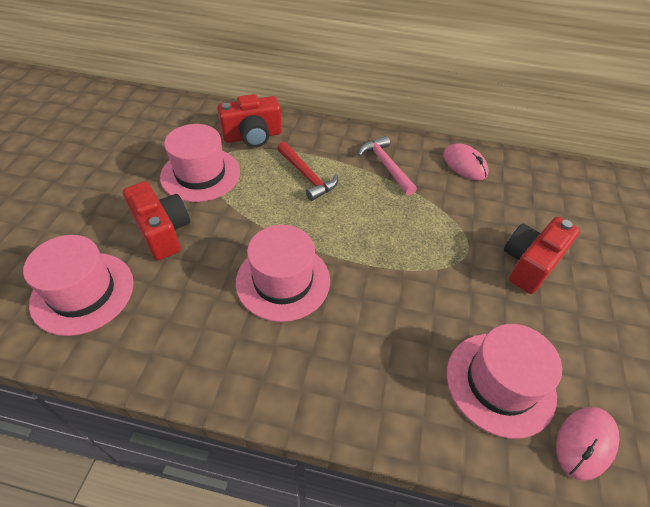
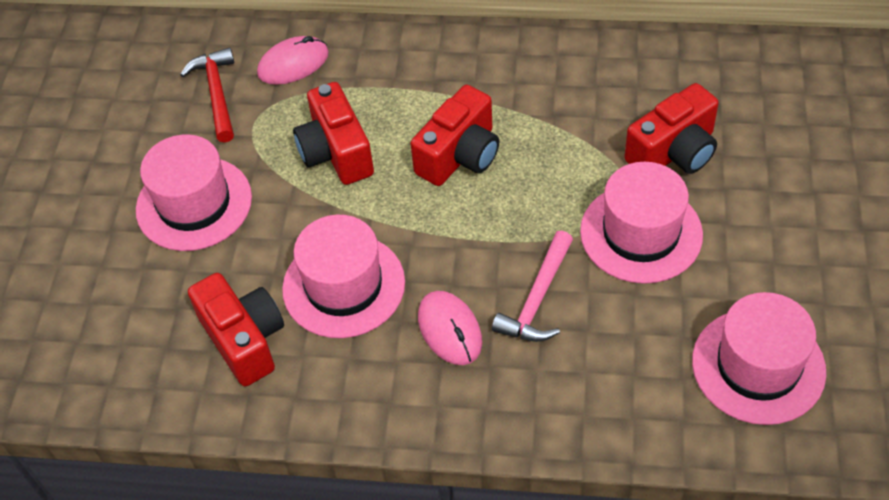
red camera: [123,181,190,260] [217,94,282,147] [504,217,580,294] = 3 -> [188,273,284,387] [293,82,374,185] [411,85,500,186] [625,83,719,174] = 4

